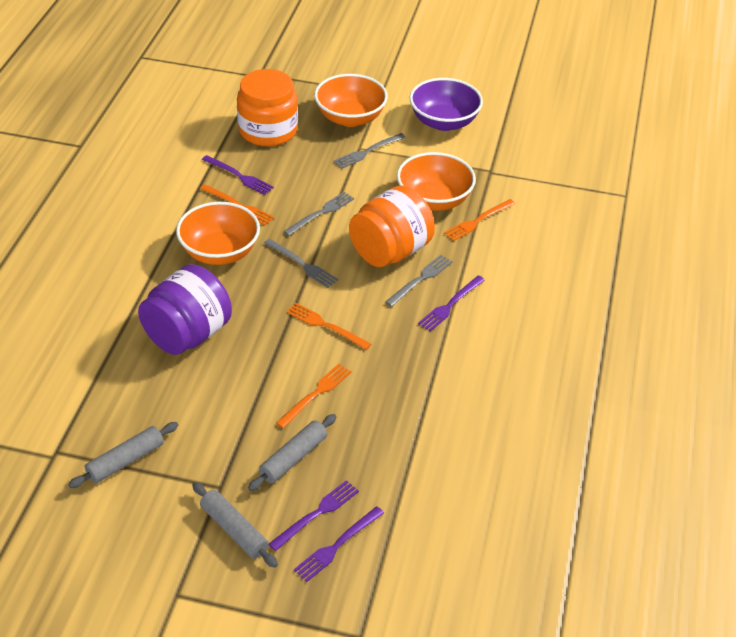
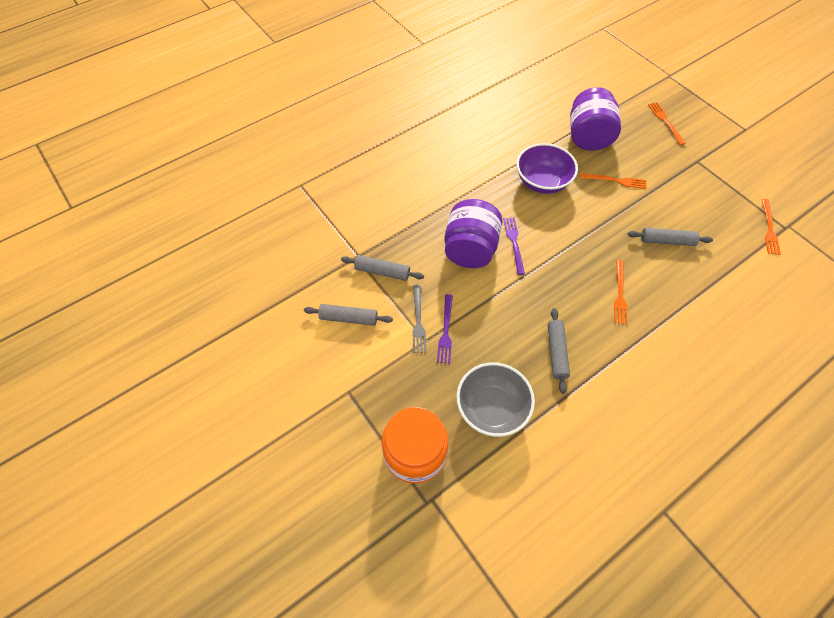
grey bowl: none = 0 -> [456,362,535,437] = 1
grey fork: [264,239,338,288] [283,192,354,236] [334,133,406,169] [385,255,453,307] = 4 -> [412,285,426,353] = 1
grey rolling pin: [68,422,178,488] [192,482,278,568] [248,414,336,491] = 3 -> [304,304,393,326] [341,255,424,281] [548,308,570,394] [628,228,713,246] = 4
orange bowl: [176,202,260,265] [314,74,388,127] [397,152,476,211] = 3 -> none = 0
orange jar: [237,69,298,147] [349,185,435,267] = 2 -> [382,407,448,484] = 1
purple fork: [202,155,274,195] [269,480,359,551] [294,506,384,582] [418,275,485,332] = 4 -> [437,294,453,364] [503,217,525,275] = 2
purple jar: [138,264,232,355] = 1 -> [444,199,503,268] [570,87,621,151] = 2

